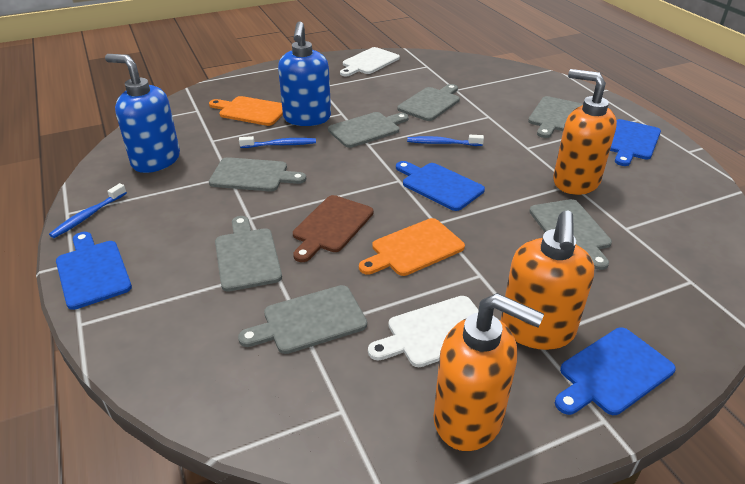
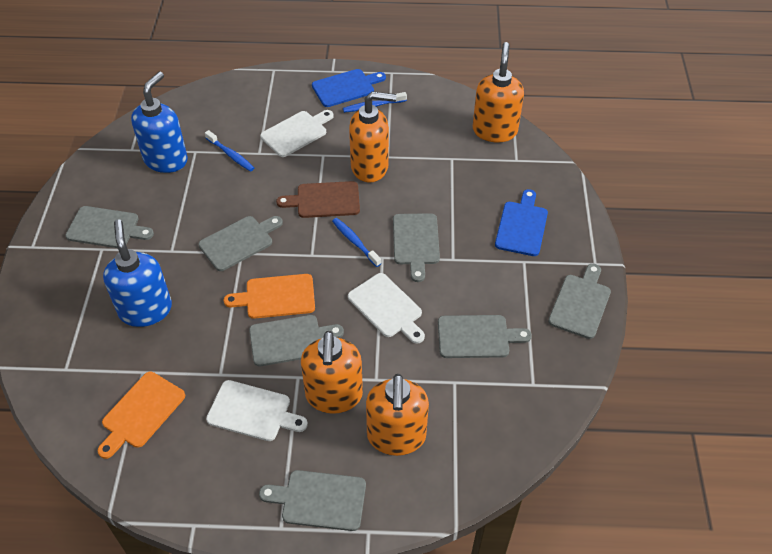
blue cutting board: [56,232,132,310] [396,161,485,211] [555,328,676,415] [610,119,661,166] = 4 -> [312,69,386,107] [495,189,548,256] = 2
orange soap dispenser: [433,293,544,451] [501,210,595,350] [553,69,617,195] = 3 -> [301,331,363,414] [349,91,396,183] [366,374,429,456] [473,42,524,143] = 4
white cutting board: [340,47,400,76] [368,296,479,367] = 2 -> [206,380,308,441] [260,110,334,157] [348,273,425,344] = 3

